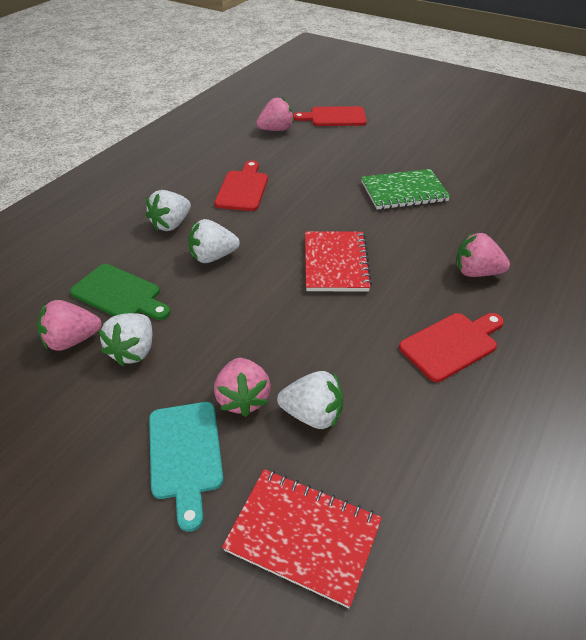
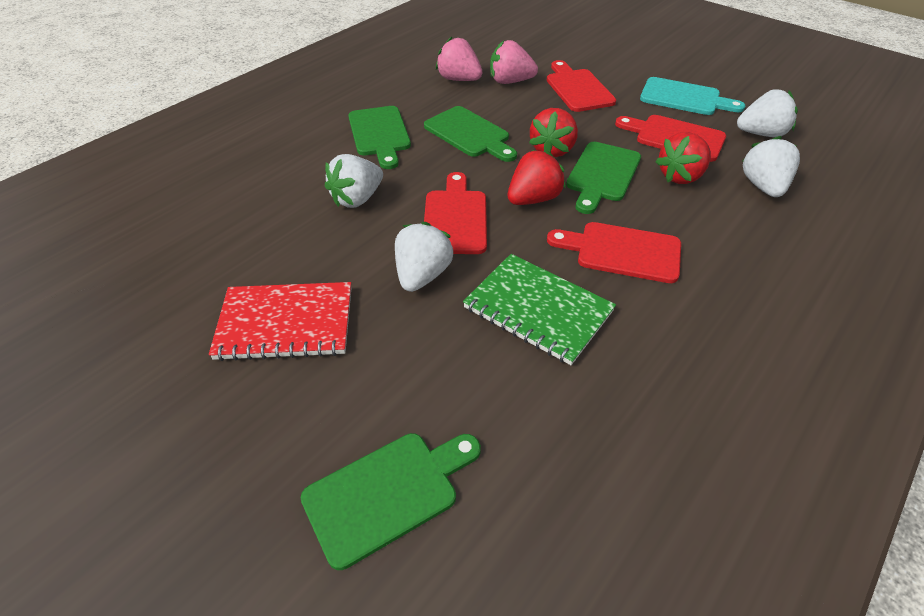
green cutting board: [70,264,171,320] = 1 -> [301,433,481,570] [348,106,411,169] [424,106,517,162] [566,142,641,214] = 4
pink strawberry: [37,300,102,351] [214,358,271,417] [256,97,294,131] [456,233,510,277] = 4 -> [436,37,482,81] [490,40,538,84] = 2
red cutting board: [214,160,268,211] [293,106,367,126] [399,313,504,382] = 3 -> [424,172,487,254] [547,60,616,112] [547,222,681,283] [615,115,726,162] = 4
red notebook: [222,469,382,608] [305,231,372,292] = 2 -> [209,282,351,361] = 1
red strawberry: none = 0 -> [508,150,566,205] [529,108,578,157] [655,132,711,184] = 3

